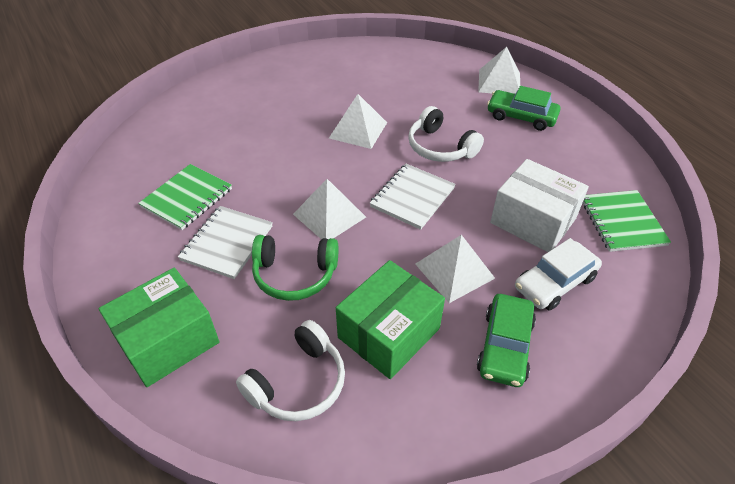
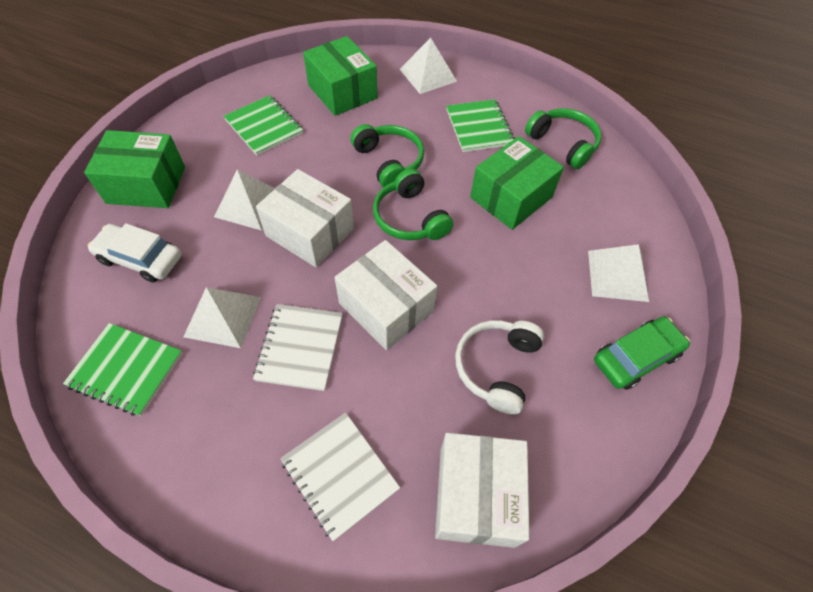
green box: [98,268,219,387] [336,260,445,379] = 2 -> [84,130,185,208] [303,36,377,116] [470,136,564,230] = 3
green car: [477,294,536,387] [487,86,561,131] = 2 -> [594,316,690,390] = 1
green headphones: [252,235,338,301] = 1 -> [351,124,424,188] [373,169,453,240] [525,108,601,169] = 3
green notebook: [138,164,232,230] [582,190,671,252] = 2 -> [63,323,183,416] [224,95,303,156] [446,99,515,152] = 3
white box: [490,159,589,252] = 1 -> [256,169,354,268] [335,240,437,350] [435,433,530,548] = 3
white headphones: [236,320,345,421] [408,106,484,162] = 2 -> [455,320,544,415] = 1

